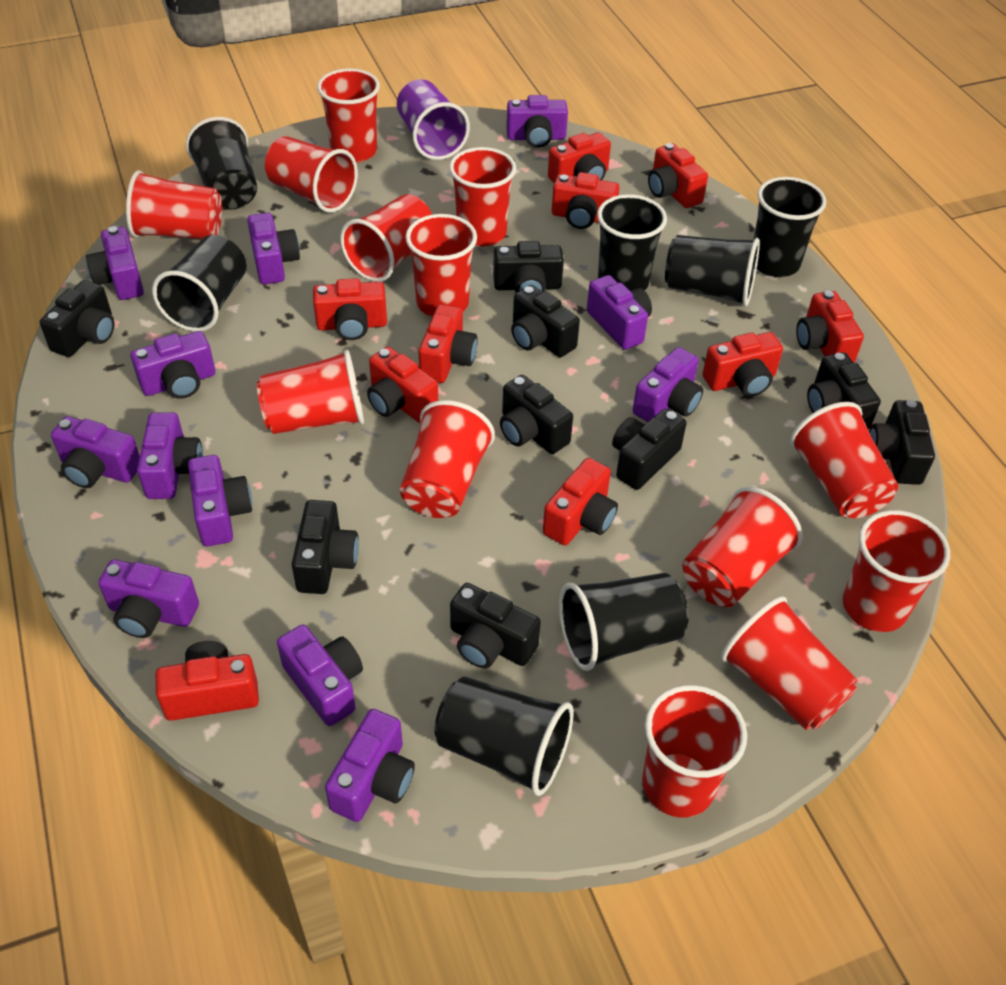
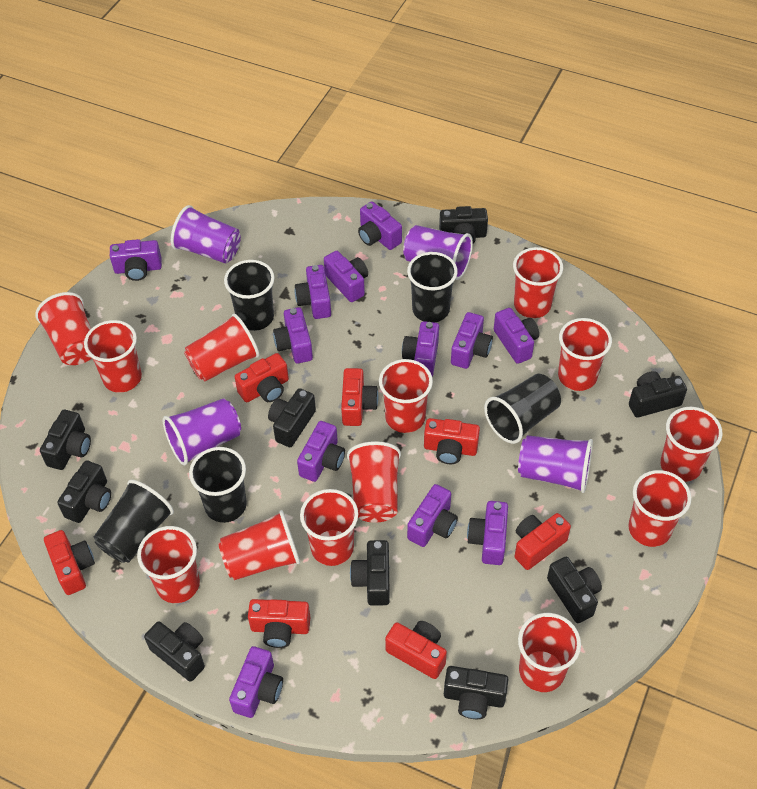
black cup: [152,235,247,332] [186,117,257,210] [434,676,574,796] [559,573,689,671] [597,194,667,290] [665,235,760,306] [753,177,826,277] = 7 -> [94,480,174,563] [189,447,247,523] [224,260,274,331] [407,252,458,322] [484,374,561,444] = 5
purple cup: [397,79,470,160] = 1 -> [163,398,241,465] [171,205,241,263] [403,225,473,280] [518,435,593,493] = 4
red camera: [156,641,259,721] [313,278,387,340] [367,347,438,423] [419,304,478,383] [543,458,618,545] [548,132,611,183] [552,172,620,229] [648,143,708,208] [702,332,783,397] [796,291,864,363] = 10 -> [44,530,95,595] [235,353,289,402] [248,599,310,648] [341,368,378,426] [385,621,447,679] [424,418,480,464] [514,513,571,570] = 7

